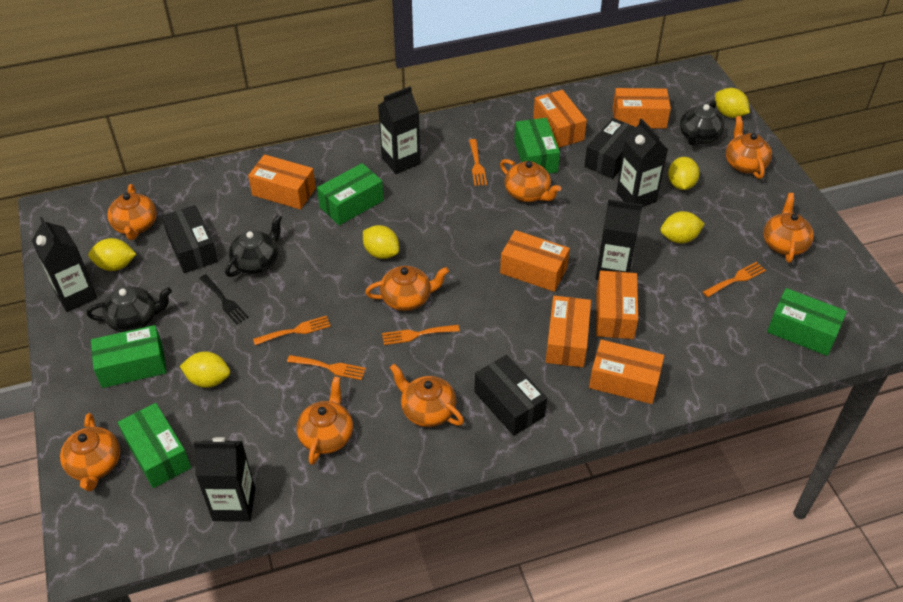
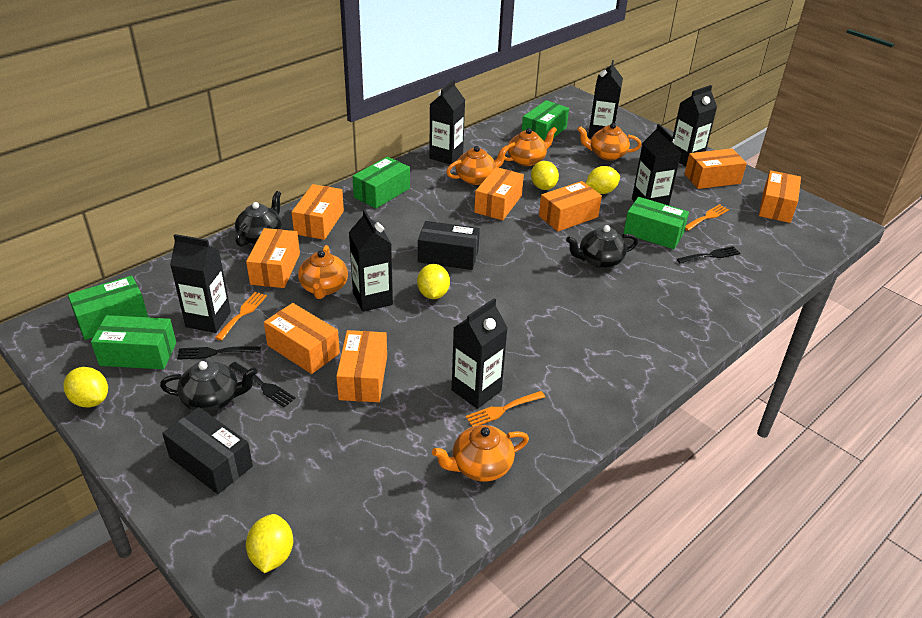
black box: [162,205,218,273] [474,355,547,436] [584,118,636,179] = 3 -> [162,407,253,494] [418,221,480,270] = 2
black carton: [32,217,97,312] [193,437,256,522] [378,86,420,174] [595,199,642,280] [616,118,668,207] = 5 -> [170,234,231,333] [349,209,393,312] [429,80,465,164] [452,298,508,409] [588,60,623,138] [632,124,681,205] [673,85,717,166] = 7
black fork: [199,274,249,324] = 1 -> [177,346,261,360] [229,362,296,407] [677,246,740,263] = 3
orange box: [248,154,316,210] [500,230,570,292] [533,90,587,148] [545,296,591,367] [589,339,664,404] [596,271,638,339] [613,88,671,129] = 7 -> [246,228,300,288] [264,303,340,374] [291,184,344,240] [336,330,387,402] [474,167,524,220] [539,181,602,232] [684,148,747,189] [759,170,801,223] = 8
orange fork: [253,316,331,345] [287,355,366,380] [382,325,460,345] [469,139,487,186] [703,262,766,297] = 5 -> [215,292,267,341] [465,391,545,427] [685,204,729,231] = 3
orange teapot: [60,413,120,491] [107,184,157,240] [296,376,353,465] [365,266,449,311] [390,364,464,427] [500,159,561,202] [726,116,772,179] [763,193,814,263] = 8 -> [298,245,348,299] [432,425,529,482] [446,146,509,185] [504,127,557,166] [577,123,641,161] = 5
yellow lemon: [88,238,136,271] [180,351,230,388] [363,225,399,259] [660,211,705,244] [668,157,700,190] [715,88,750,118] = 6 -> [63,367,108,407] [246,514,293,573] [417,264,450,299] [531,161,559,190] [586,166,620,194] = 5

